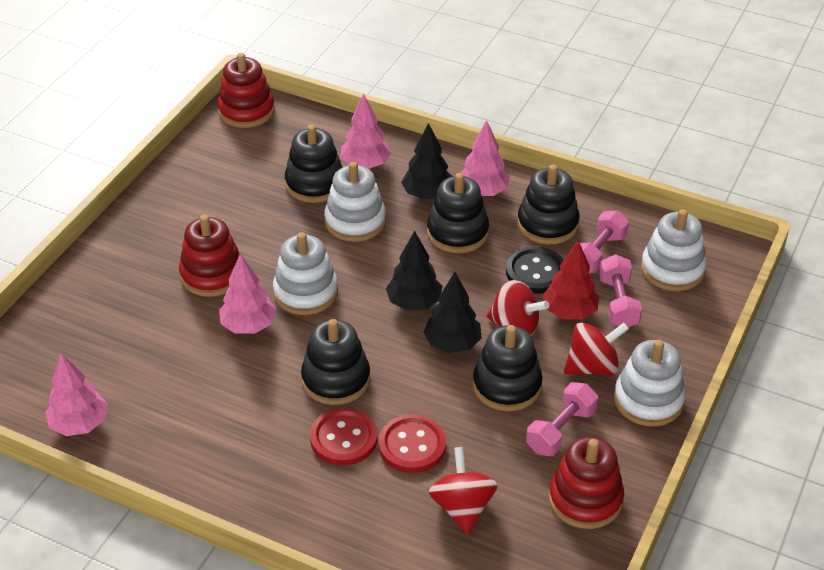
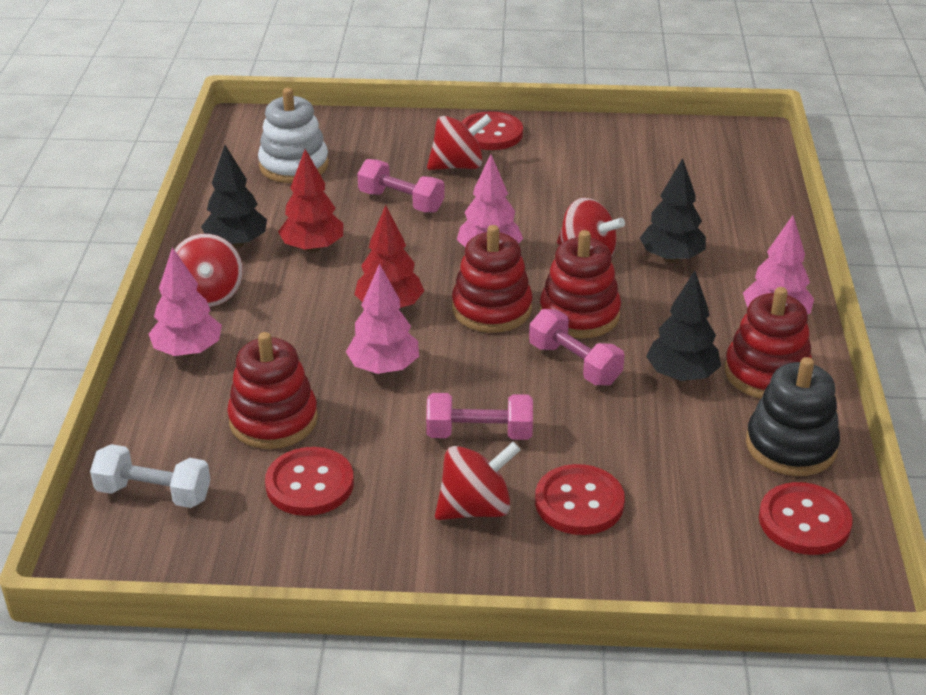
black button: [506,247,563,294] = 1 -> none = 0
black stacking toy: [285,124,343,203] [301,319,370,405] [427,173,489,253] [473,325,543,411] [517,164,580,245] = 5 -> [746,357,840,476] = 1
red button: [310,408,377,465] [379,415,446,473] = 2 -> [265,447,354,516] [462,111,523,150] [535,464,625,535] [759,482,853,555] = 4
red spinning top: [429,447,498,534] [487,280,549,336] [564,323,629,375] = 3 -> [174,234,243,307] [427,114,492,170] [435,442,521,520] [557,198,625,256] = 4
red stacking toy: [179,215,240,297] [217,53,275,128] [549,437,624,529] = 3 -> [227,332,318,449] [452,225,533,333] [539,230,621,339] [725,287,812,398] = 4
red tree: [542,240,599,319] = 1 -> [278,149,343,253] [354,205,424,308] = 2
white dumbbell: none = 0 -> [90,444,210,508] = 1
white stacking toy: [273,232,338,315] [324,162,386,242] [614,340,686,426] [641,209,707,291] = 4 -> [258,88,329,183] = 1

